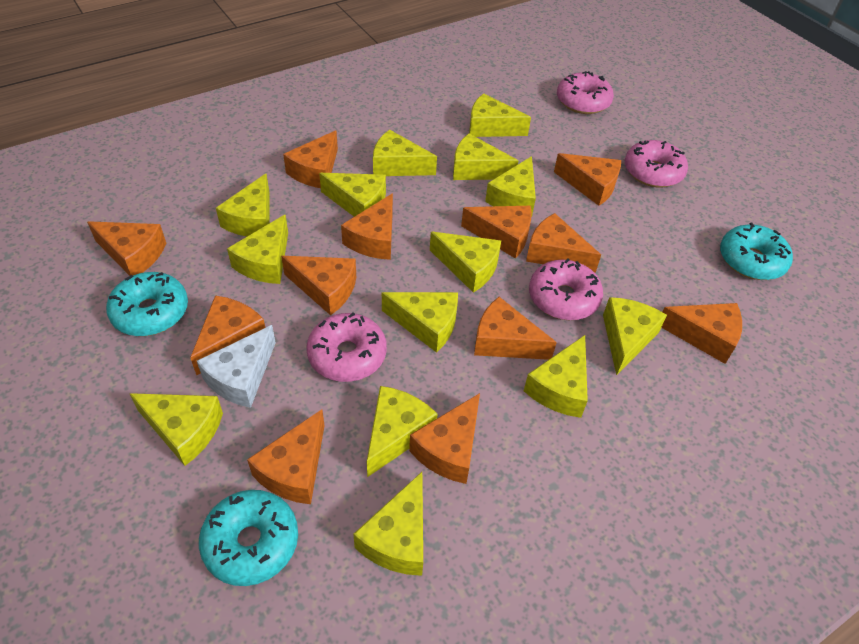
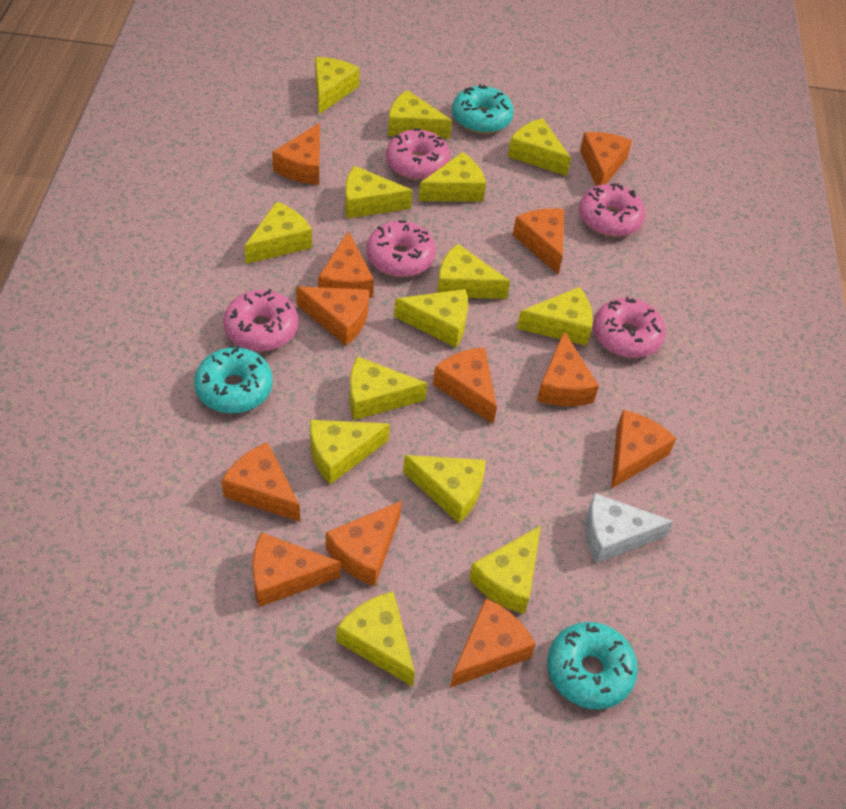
pink donut: [306,312,387,382] [529,258,603,320] [557,71,614,114] [625,140,688,187] = 4 -> [223,289,298,352] [366,220,436,277] [386,128,451,180] [579,183,645,237] [593,297,666,358] = 5

